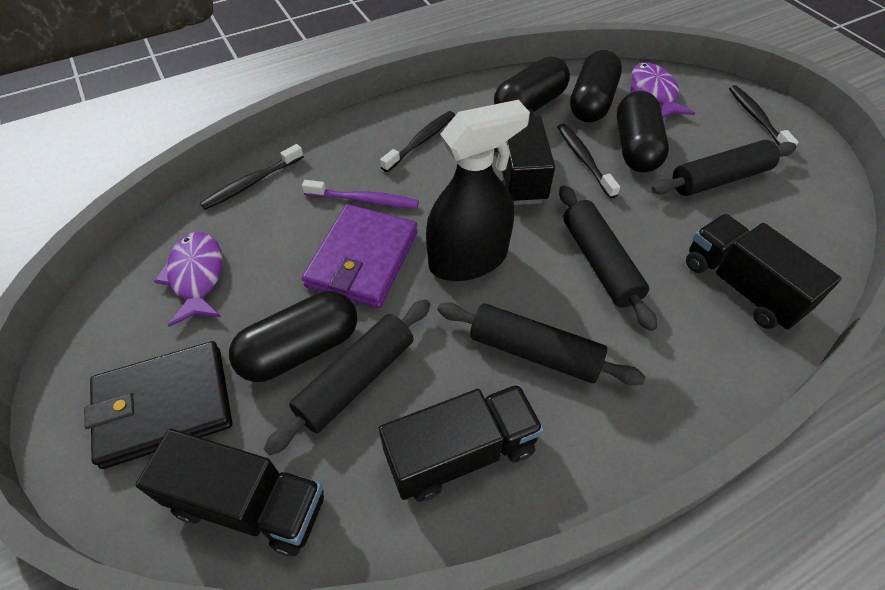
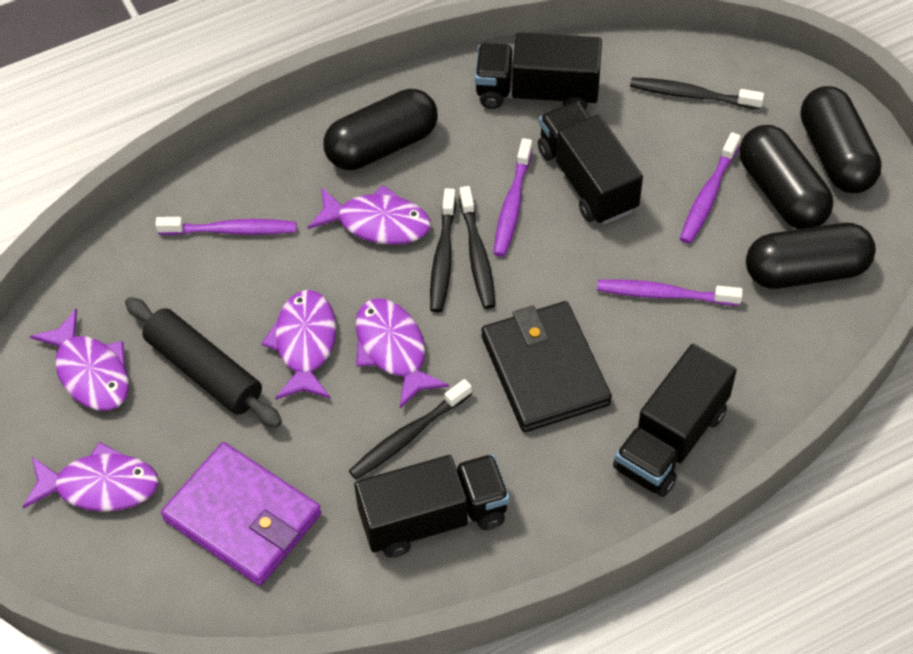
black rolling pin: [264,299,431,455] [438,302,646,385] [559,185,657,331] [651,140,797,196] = 4 -> [125,297,282,428] = 1
black spray bottle: [426,100,530,281] = 1 -> none = 0
purple fish: [154,232,223,327] [630,62,695,118] = 2 -> [23,442,159,512] [30,309,129,411] [261,290,336,399] [307,185,431,245] [355,298,449,408] = 5
purple toothbrush: [302,180,419,209] = 1 -> [155,217,297,235] [493,138,532,257] [597,279,743,306] [680,132,741,244] = 4

